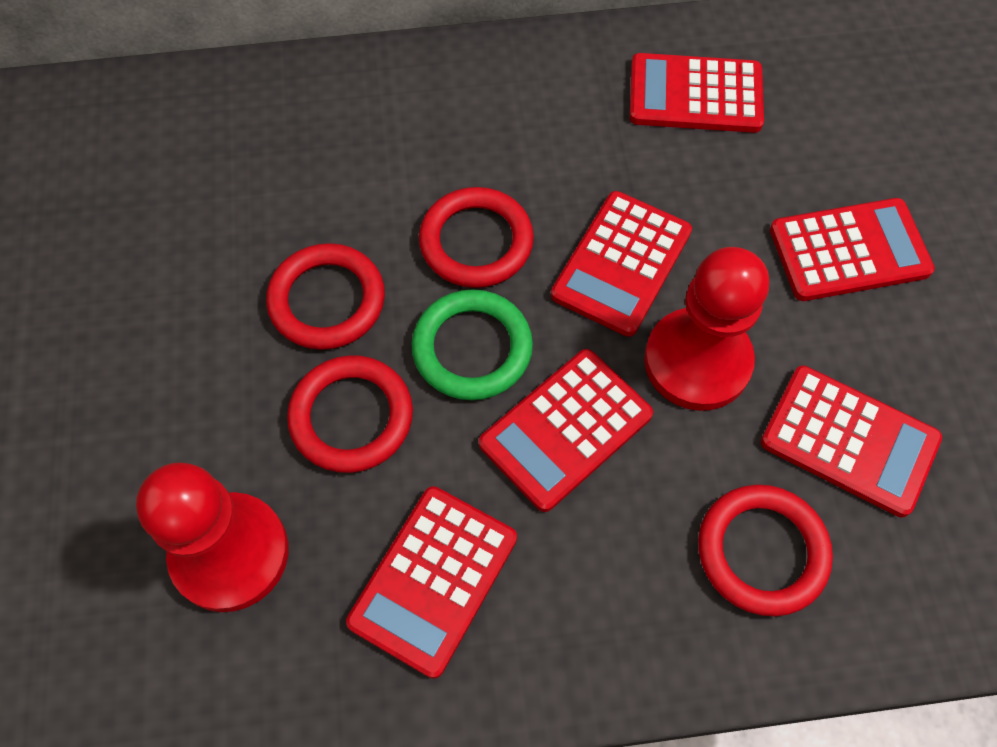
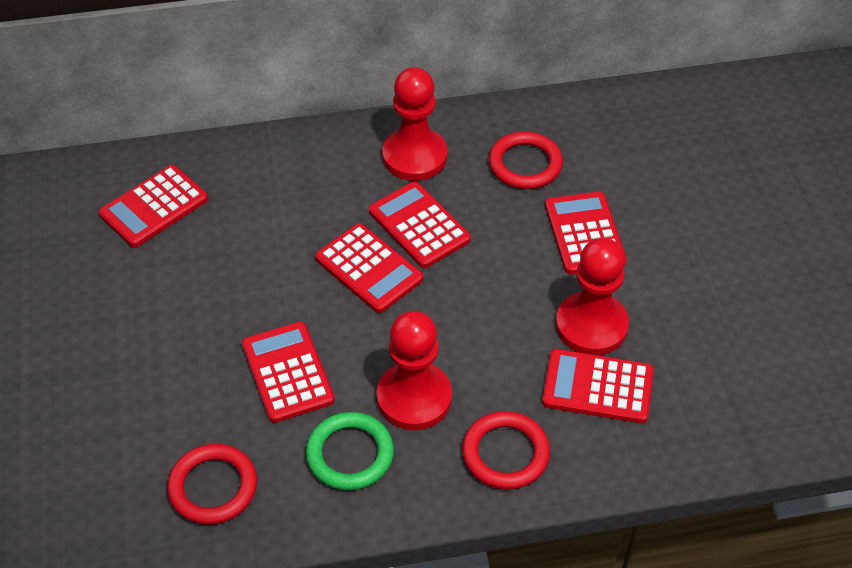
red pawn: [136,462,289,612] [644,247,769,411] = 2 -> [377,311,452,430] [382,67,447,181] [556,238,629,355] = 3
red ring: [266,243,385,350] [287,355,413,473] [419,187,534,288] [698,485,833,616] = 4 -> [167,443,257,525] [462,411,550,490] [489,132,563,189] = 3

